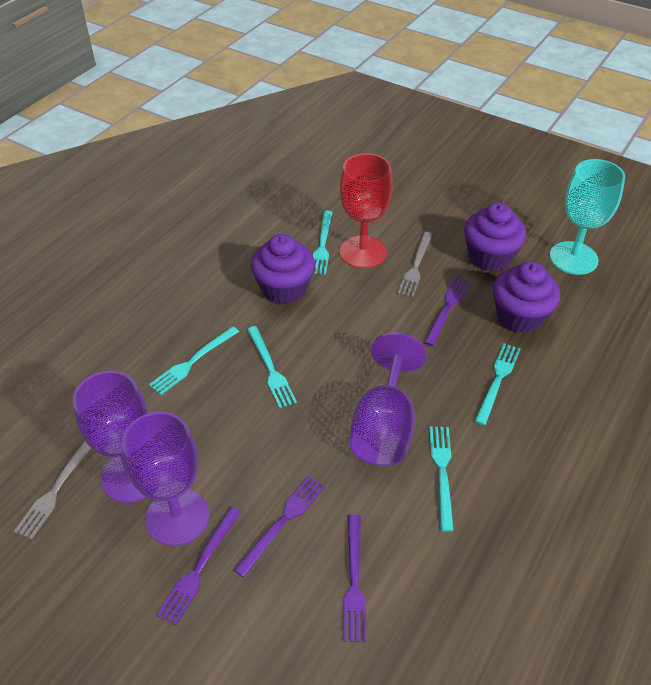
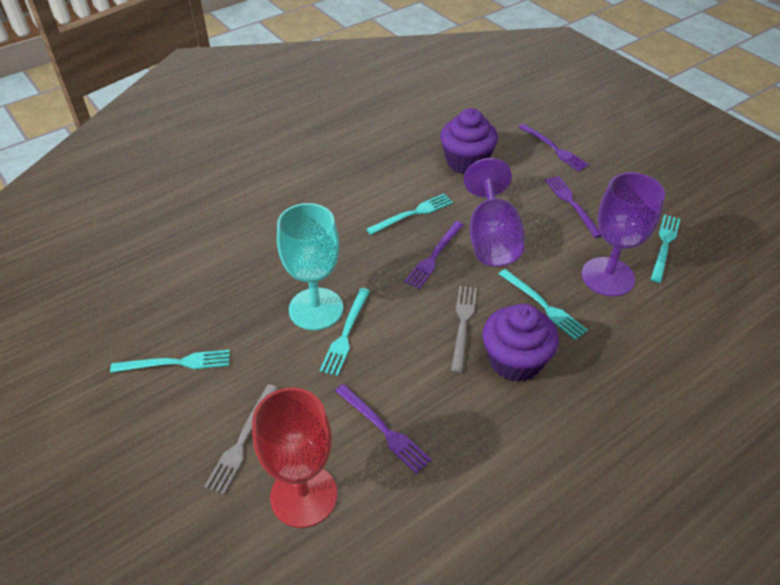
purple cupcake: [251,234,315,304] [464,203,526,271] [493,261,560,333] = 3 -> [440,108,498,174] [482,303,559,382] = 2
purple goblet: [73,371,148,503] [122,411,209,546] [350,333,427,466] = 3 -> [464,158,524,266] [582,172,665,296] = 2

